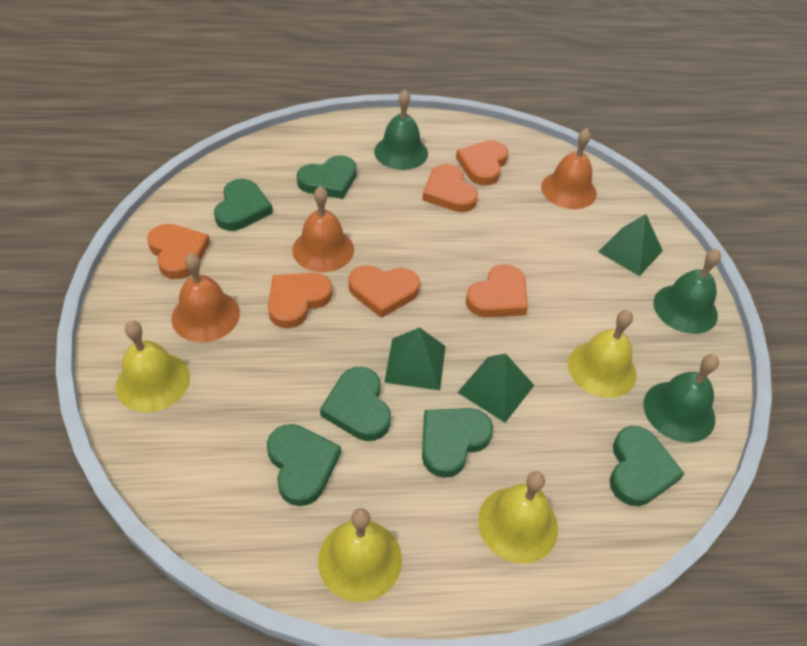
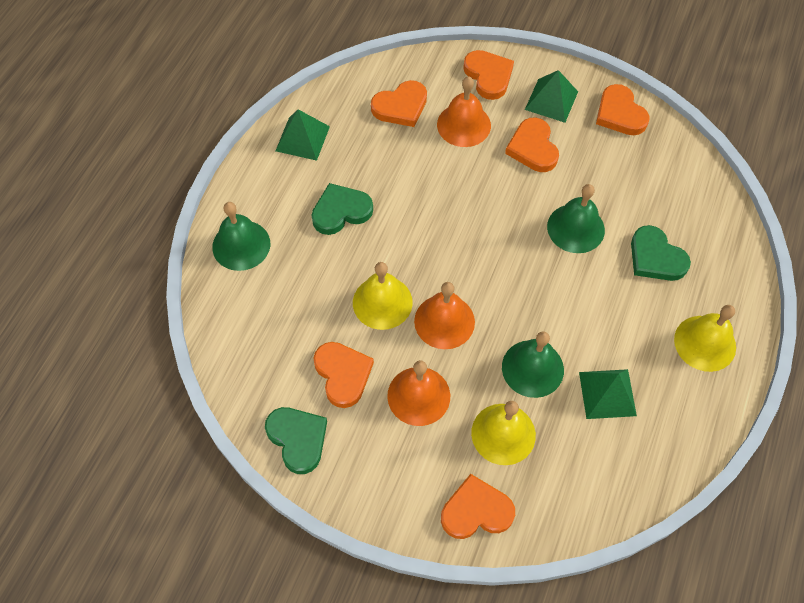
green heart: [214,179,273,231] [267,424,341,506] [297,155,357,199] [320,367,391,441] [422,408,493,478] [609,426,685,506] = 6 -> [265,407,327,474] [311,183,373,235] [631,225,691,281] = 3
yellow bell: [115,321,190,413] [318,508,402,602] [478,471,558,564] [568,310,636,398] = 4 -> [353,262,413,330] [471,401,536,465] [674,305,736,372] = 3

